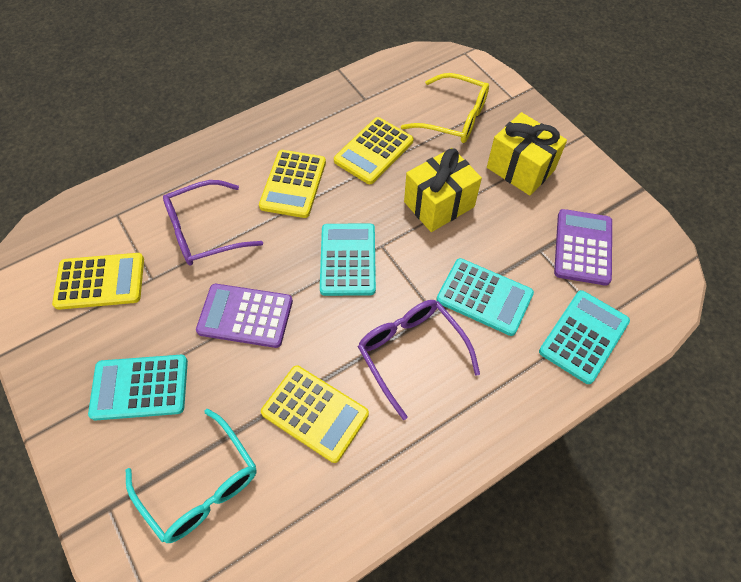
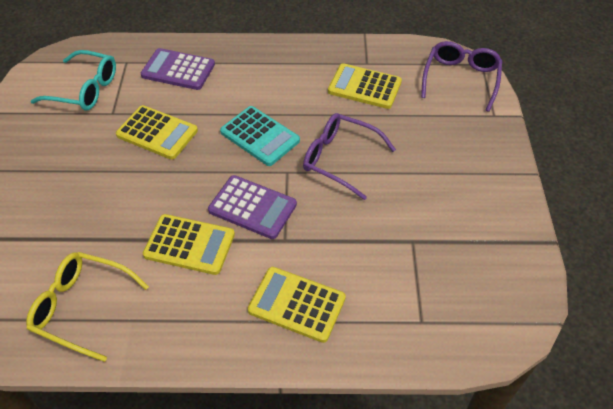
turquoise calculator: [88,355,188,421] [320,223,376,296] [436,258,534,336] [539,290,630,384] = 4 -> [220,106,300,166] = 1
yellow gift: [404,148,482,232] [487,112,567,196] = 2 -> none = 0

